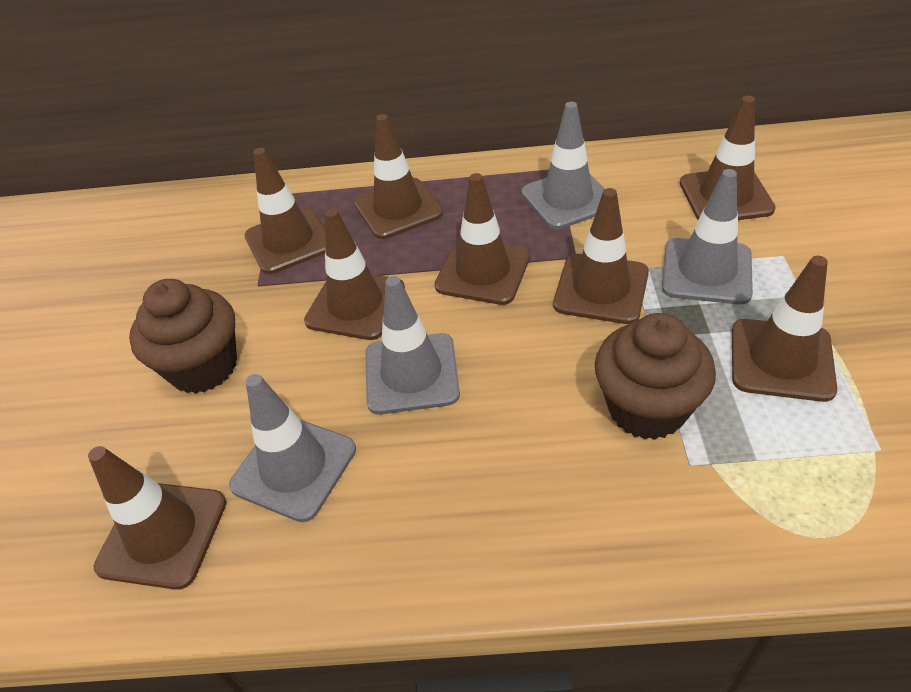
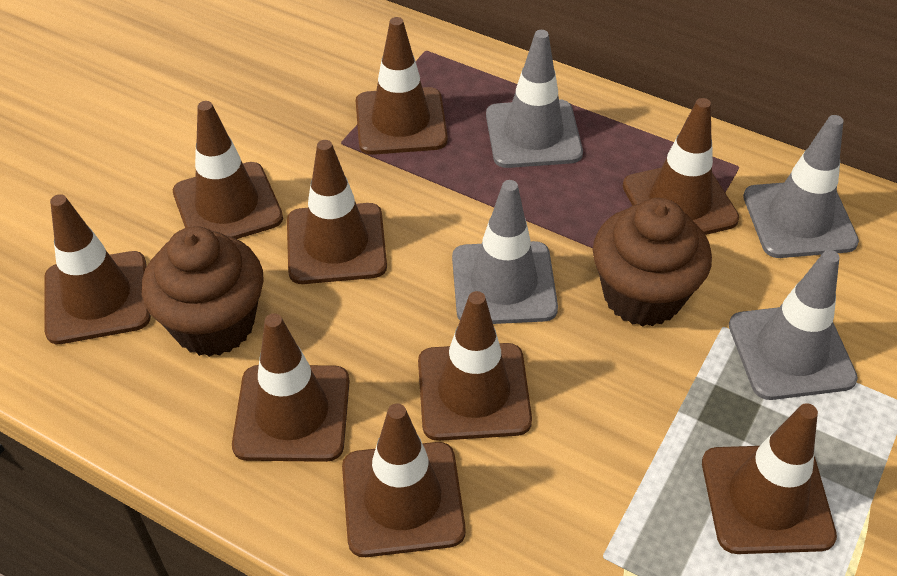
brown traffic cone: [88,446,226,590] [244,148,326,274] [304,208,405,340] [354,114,443,239] [435,173,530,305] [553,188,649,324] [680,96,776,220] [732,256,837,402] = 8 -> [44,194,151,344] [173,101,283,239] [232,313,350,462] [287,140,387,284] [342,403,466,557] [356,17,448,155] [418,291,532,441] [623,98,739,235] [702,403,837,554] = 9

